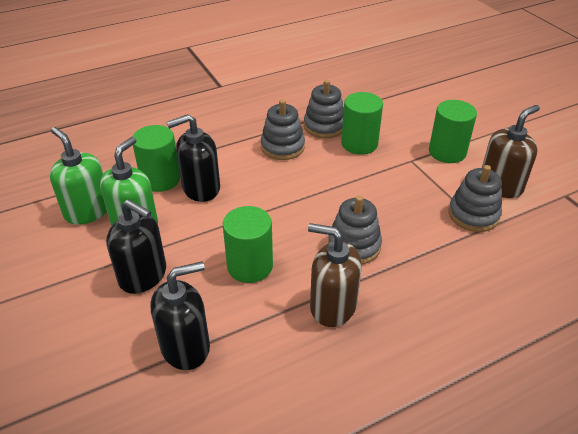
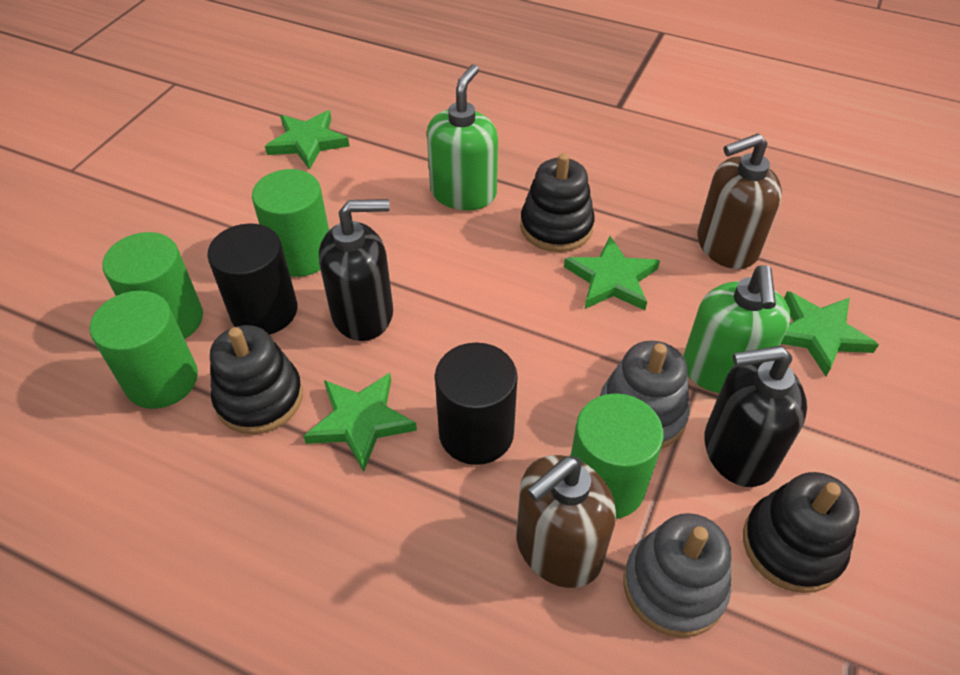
black cylinder: none = 0 -> [207,223,297,335] [435,343,518,465] = 2
black soap dispenser: [106,199,166,294] [151,262,210,370] [167,114,220,202] = 3 -> [319,199,393,341] [704,346,807,487] = 2
black stacking toy: none = 0 -> [210,325,303,434] [520,153,595,252] [743,472,860,593] = 3
green star: none = 0 -> [265,110,349,170] [303,373,417,472] [564,236,660,310] [781,291,879,376] = 4
grey stacking toy: [261,99,305,160] [304,80,344,138] [328,195,382,264] [449,165,502,232] = 4 -> [600,341,690,449] [623,513,731,638] = 2

